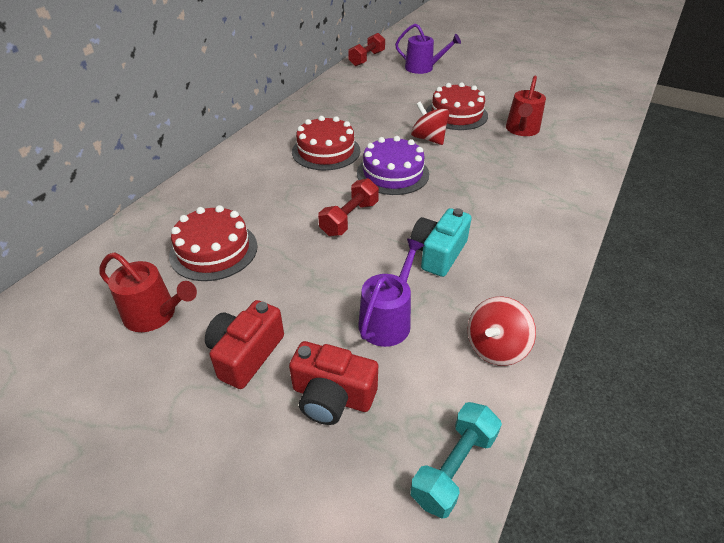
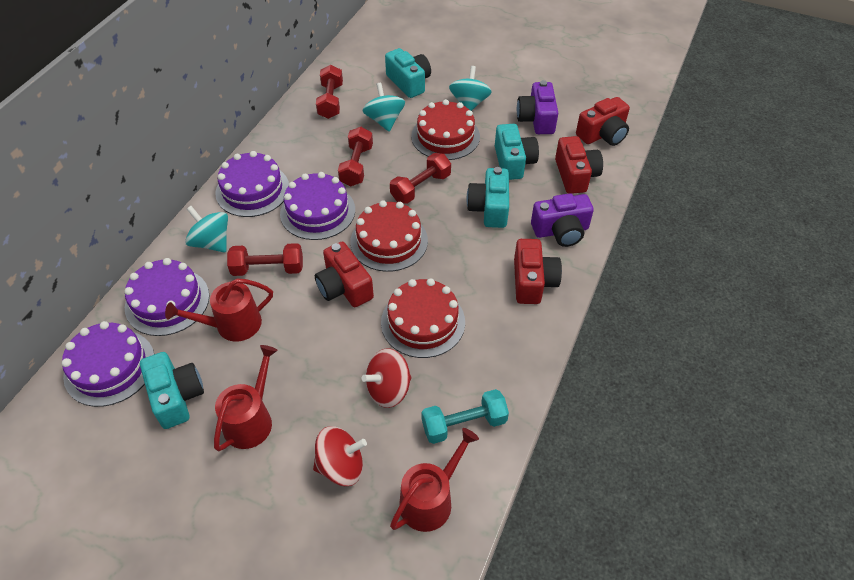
purple cake: [357,136,429,195] = 1 -> [62,321,154,407] [124,258,209,336] [215,151,289,217] [280,172,355,240] = 4
purple camera: none = 0 -> [517,80,558,134] [531,193,594,247] = 2
purple watering can: [358,238,425,347] [395,24,461,74] = 2 -> none = 0
red camera: [205,300,284,389] [289,341,378,425] = 2 -> [315,242,374,307] [514,239,562,304] [555,136,603,194] [576,97,630,146] = 4
red dumbbell: [318,178,379,236] [348,33,385,66] = 2 -> [227,243,303,276] [316,65,343,119] [338,127,373,186] [390,153,451,204] = 4
red watering can: [99,252,197,332] [506,76,546,136] = 2 -> [165,278,273,342] [214,345,278,451] [390,428,479,532] = 3
turquoise camera: [410,208,471,277] = 1 -> [140,352,204,429] [385,48,431,98] [467,167,509,228] [495,124,539,180] = 4
turquoise spinning top: none = 0 -> [185,206,228,252] [362,83,405,132] [449,66,492,111] = 3

